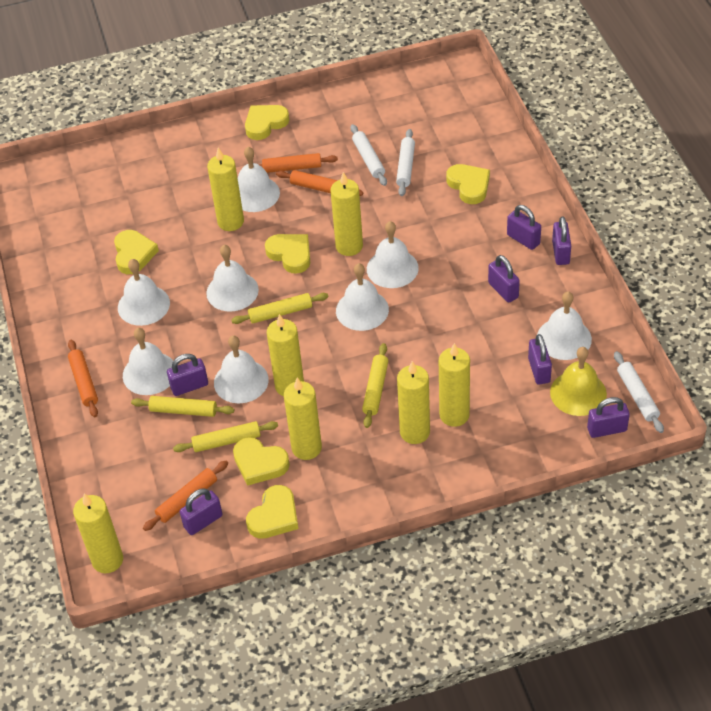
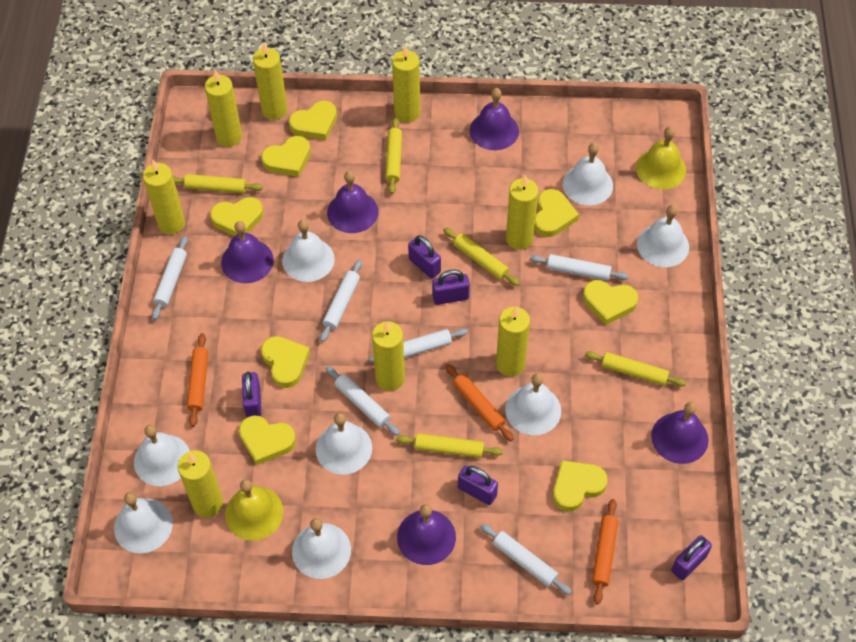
orange rolling pin: [68,340,98,417] [143,461,228,531] [258,153,338,173] [276,170,363,196] = 4 -> [187,333,208,427] [446,364,514,441] [592,499,619,604] = 3
purple bell: none = 0 -> [221,221,274,283] [327,171,378,233] [397,504,456,565] [470,88,519,150] [651,402,708,464] = 5
purple padlock: [167,354,208,396] [180,488,222,535] [488,255,520,303] [507,205,541,250] [528,334,552,385] [552,217,571,265] [587,397,630,438] = 7 -> [242,372,261,417] [408,235,441,279] [432,270,470,305] [458,465,498,505] [671,535,712,580] = 5
white rolling pin: [350,124,387,186] [396,129,415,196] [614,351,664,433] = 3 -> [152,236,188,320] [320,259,362,342] [326,366,400,436] [369,328,468,362] [480,523,572,595] [530,254,629,281] = 6
yellow bell: [550,347,607,416] = 1 -> [225,479,283,541] [636,127,686,189] = 2
yellow candle: [73,493,123,573] [207,148,244,231] [267,314,304,396] [284,378,322,460] [330,172,363,256] [397,361,430,444] [439,343,470,427] = 7 -> [143,160,185,234] [178,450,223,517] [205,70,242,147] [253,43,288,120] [372,321,405,391] [392,45,420,122] [496,306,530,376] [506,175,538,250] = 8
yellow heart: [114,230,159,274] [233,437,290,486] [245,105,289,140] [246,485,299,539] [265,234,310,274] [446,164,490,204] = 6 -> [210,197,263,236] [239,415,296,465] [261,136,311,177] [261,336,310,388] [289,101,337,140] [535,189,579,237] [553,460,608,511] [583,280,638,325] = 8
yellow rolling pin: [131,396,234,417] [173,421,278,452] [231,293,328,324] [362,343,388,428] = 4 -> [173,174,263,193] [386,117,402,194] [396,433,503,458] [443,228,520,286] [585,351,687,387] = 5

